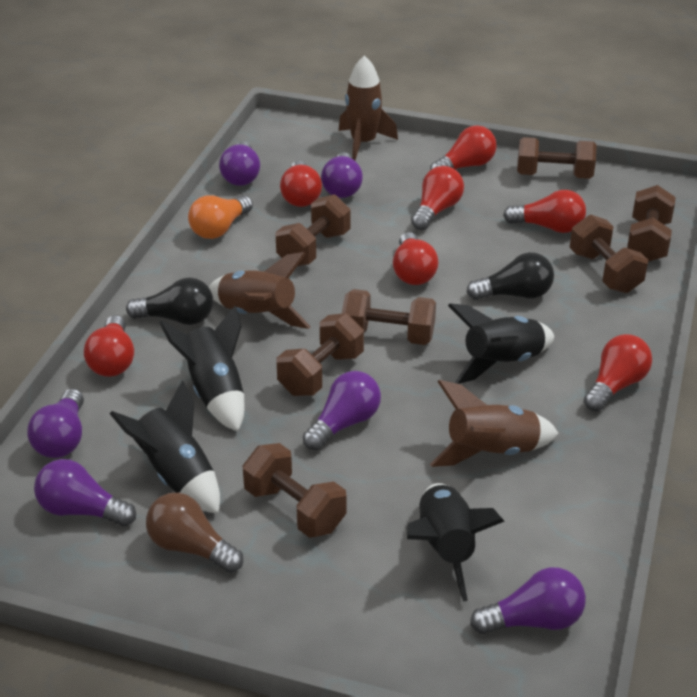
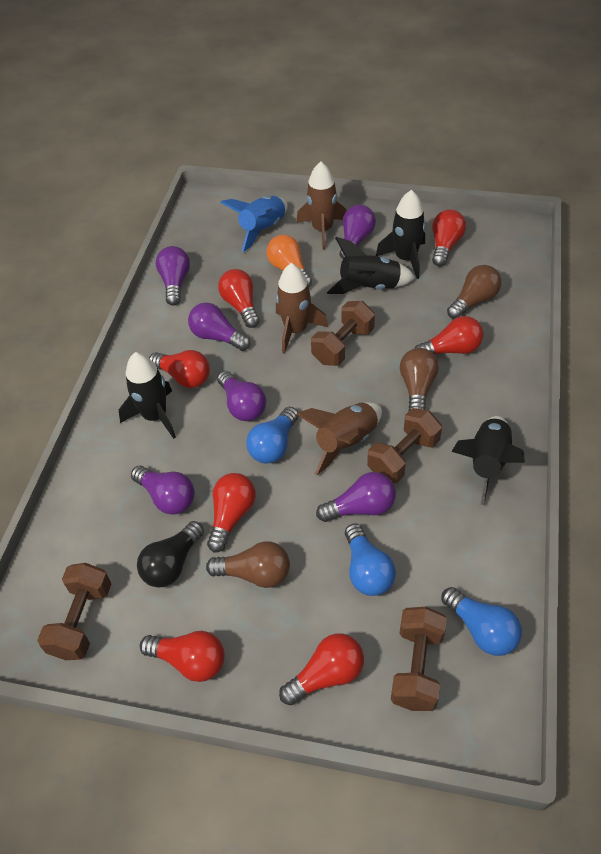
black light bulb: [126,277,213,325] [467,252,554,300] = 2 -> [137,521,204,588] = 1
blue light bulb: none = 0 -> [246,407,298,464] [345,523,396,596] [441,587,522,656] = 3
blue rocket: none = 0 -> [221,196,288,252] = 1
brown dumbbell: [242,443,347,538] [275,195,351,266] [277,313,364,396] [341,289,436,345] [517,137,597,179] [569,215,648,293] [627,185,676,262] = 7 -> [37,563,111,660] [311,301,375,366] [367,408,442,483] [391,607,447,711] = 4
brown light bulb: [146,493,243,573] = 1 -> [206,541,290,588] [400,348,439,411] [447,265,501,319] = 3

